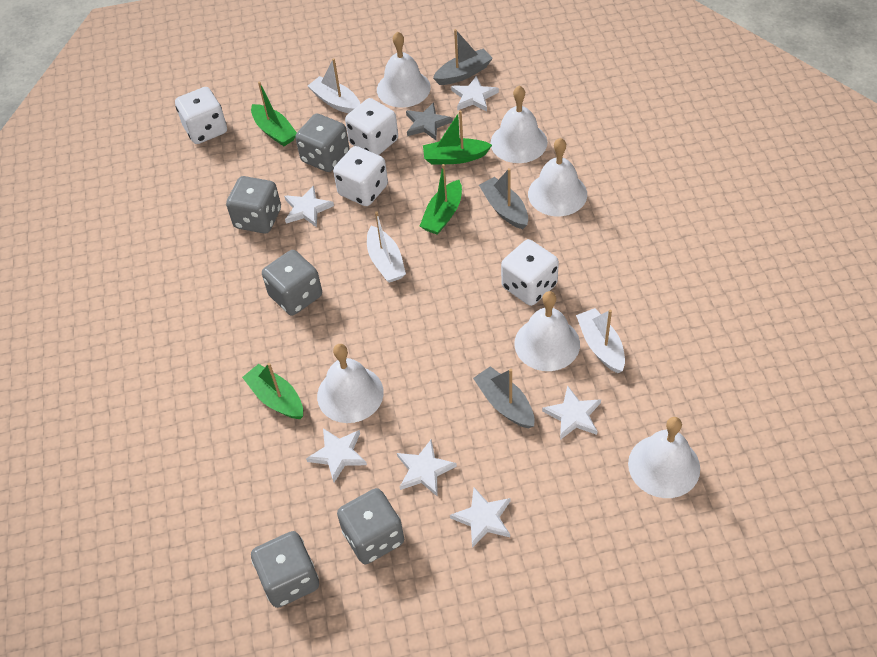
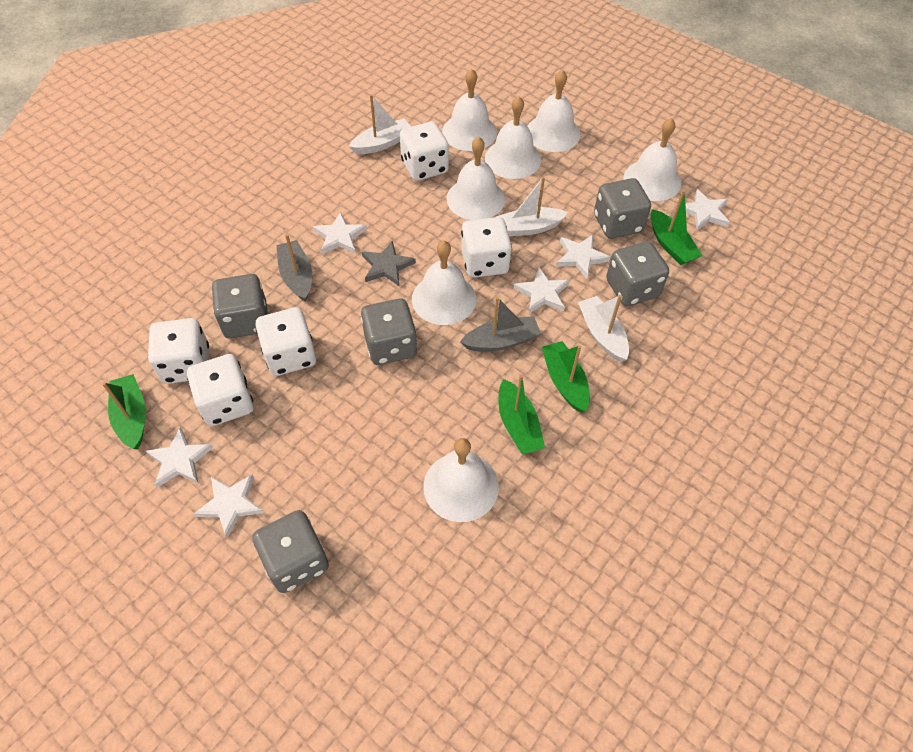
grey boat: [433,29,493,85] [473,366,535,429] [479,168,528,229] = 3 -> [277,234,312,302] [460,297,541,351] = 2
white bell: [317,344,384,423] [377,31,431,108] [490,86,547,163] [514,291,580,371] [528,138,587,216] [628,417,700,498] = 6 -> [412,240,476,325] [423,438,499,522] [442,68,497,151] [447,136,505,220] [485,96,541,179] [527,70,581,152] [624,118,681,201] = 7
white dice: [175,87,227,144] [333,146,388,206] [345,98,398,155] [501,239,559,306] = 4 -> [148,318,209,384] [187,354,254,426] [255,307,316,376] [400,121,449,181] [461,217,512,278] = 5

